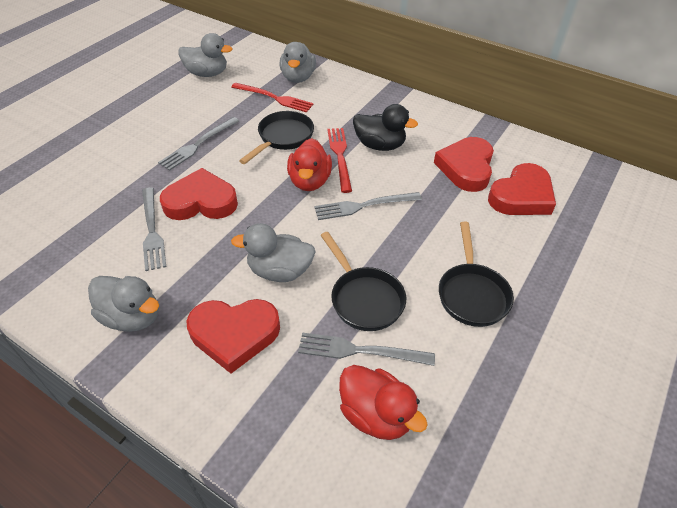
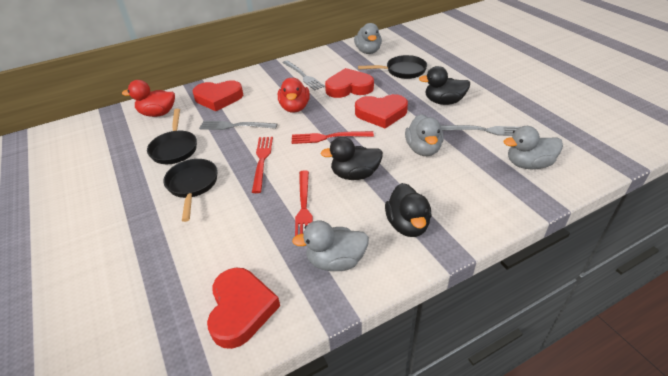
black duck: [353,104,418,151] = 1 -> [320,137,383,180] [385,183,432,237] [419,66,470,105] = 3
grey fork: [142,187,166,271] [158,117,239,171] [298,332,435,366] [314,192,422,220] = 4 -> [199,121,277,130] [283,60,325,90] [441,125,519,136] = 3
red fork: [231,83,314,112] [327,128,352,193] = 2 -> [252,137,273,193] [292,131,374,144] [295,170,313,236] = 3

